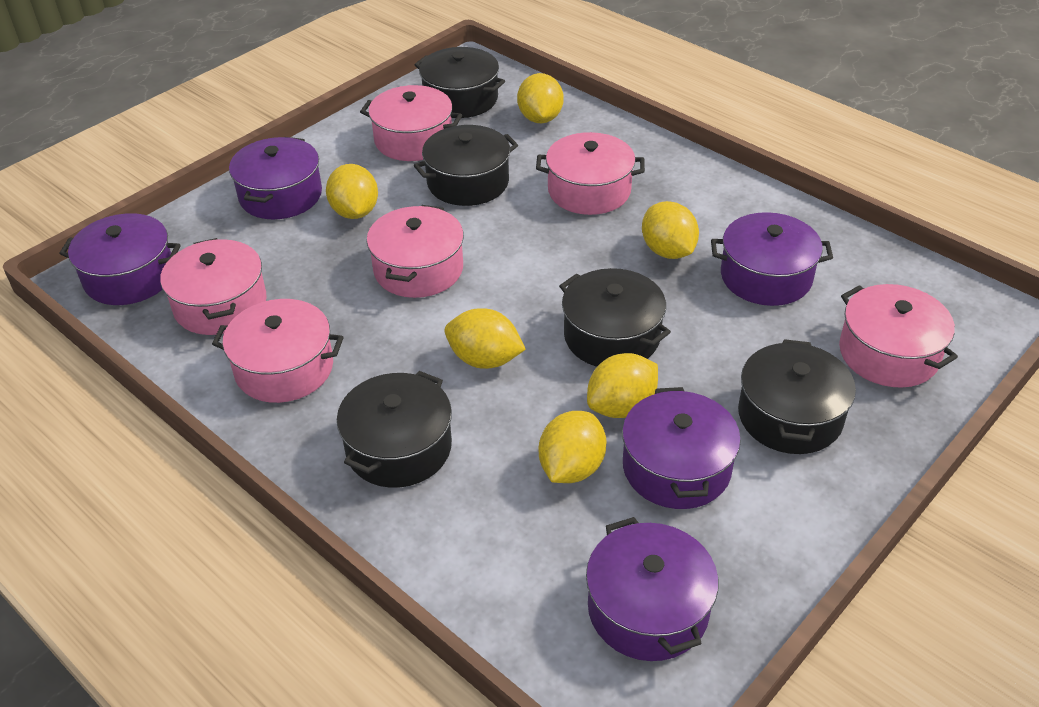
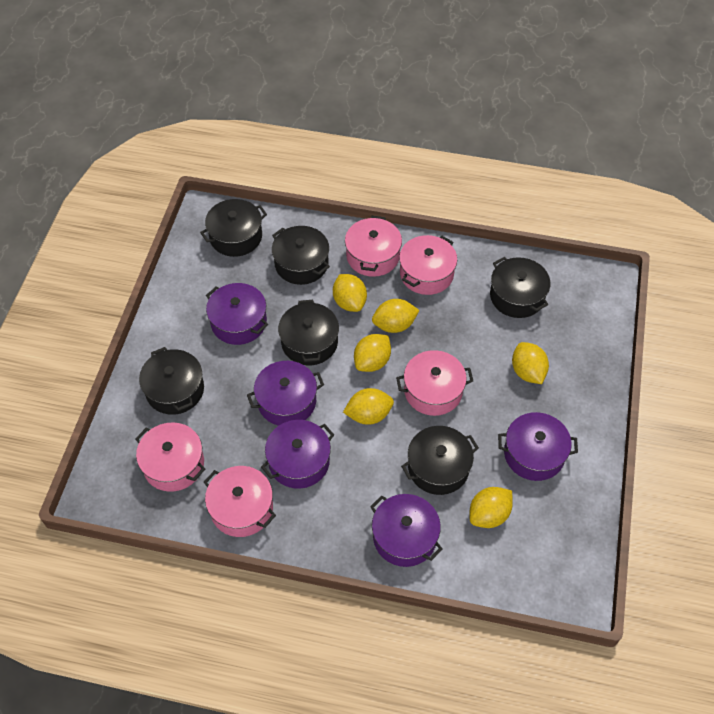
black pot: [337,371,452,488] [414,47,505,118] [414,125,518,206] [559,268,671,367] [738,339,856,454] = 5 -> [139,347,204,415] [200,199,267,257] [272,226,330,285] [278,300,339,365] [401,426,479,495] [490,257,550,318] = 6
pink pot: [160,238,267,335] [212,299,343,403] [360,85,462,161] [367,205,464,298] [536,132,645,215] [839,284,958,388] = 6 -> [135,422,205,492] [204,466,276,537] [345,216,402,277] [396,350,473,416] [399,235,457,295] = 5

